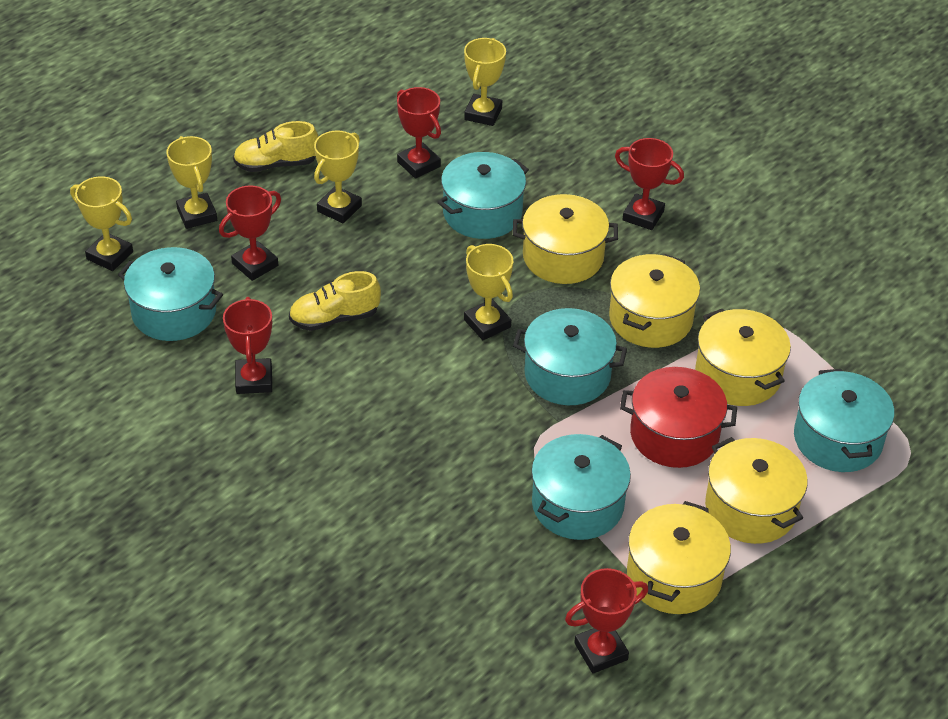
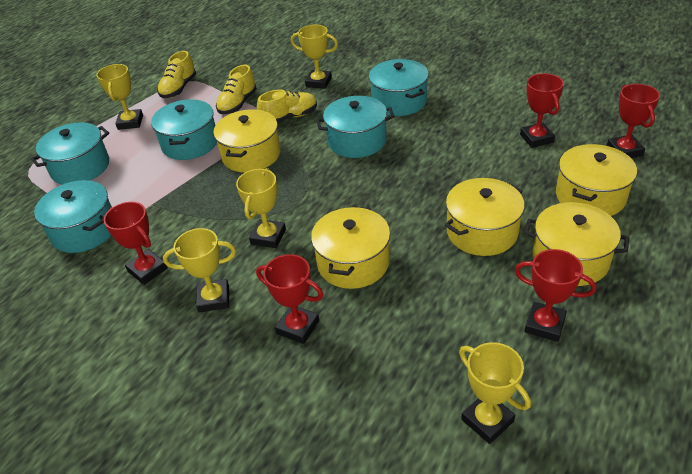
red pot: [620,367,737,468] = 1 -> none = 0
yellow shoe: [233,121,319,172] [289,271,381,331] = 2 -> [157,51,196,98] [216,65,257,114] [257,89,317,123] = 3

